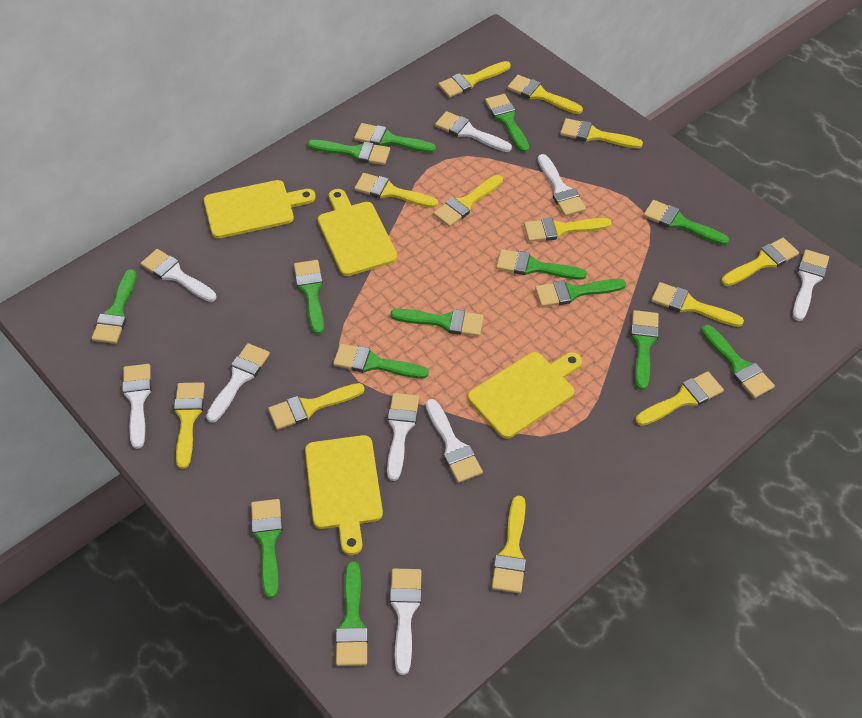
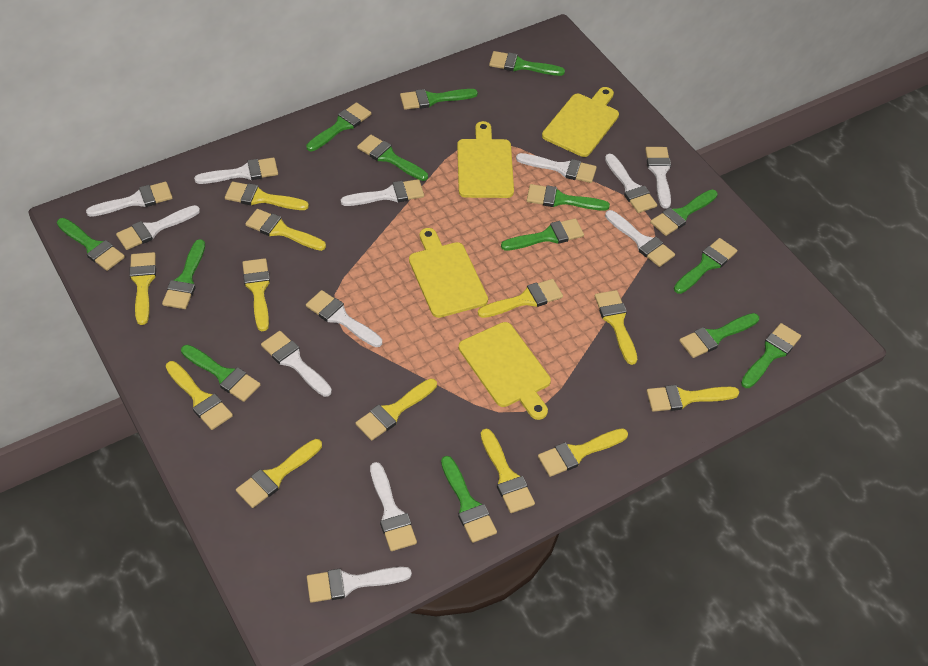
white brush: [122,364,151,449] [140,249,216,302] [206,343,270,423] [387,393,419,481] [390,569,422,675] [426,399,483,483] [435,111,512,152] [538,154,586,216] [793,250,829,321] = 9 -> [86,182,173,217] [116,205,200,250] [194,157,278,184] [261,331,332,397] [306,290,382,347] [307,567,412,603] [341,179,424,206] [370,462,417,551] [516,153,597,183] [605,154,657,213] [605,210,675,267] [645,147,671,209] = 12

